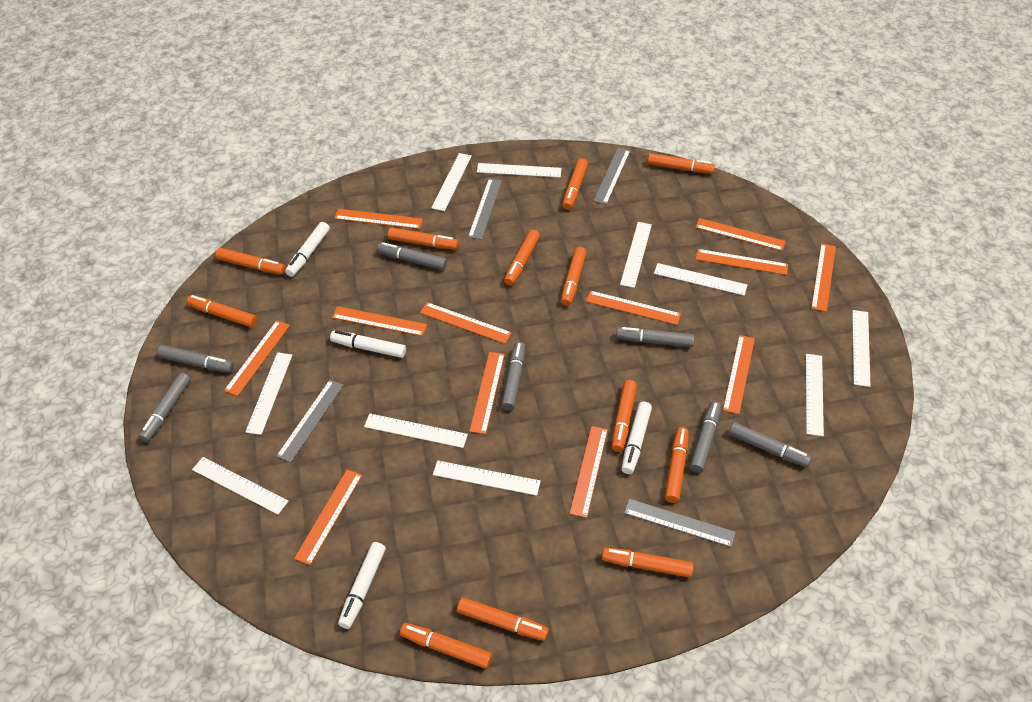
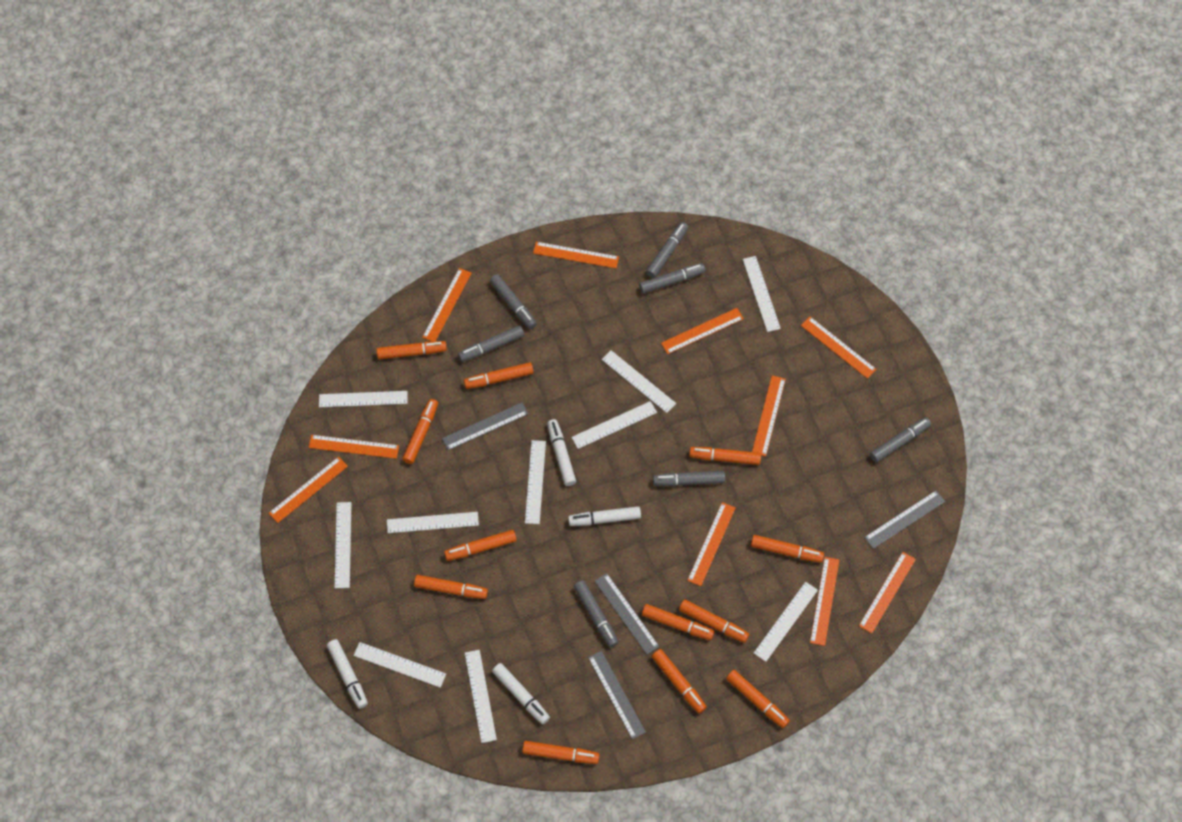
orange ruler: [224,320,290,396] [294,469,362,565] [332,306,427,336] [334,209,423,229] [420,302,512,344] [470,352,505,434] [570,426,608,518] [586,291,681,325] [695,218,786,251] [696,249,788,275] [723,335,755,414] [811,243,836,312] = 12 -> [269,457,348,523] [309,435,399,459] [422,268,472,341] [533,242,619,268] [661,308,744,354] [687,502,735,586] [752,375,786,456] [801,317,877,379] [810,557,839,646] [859,552,916,634] = 10

